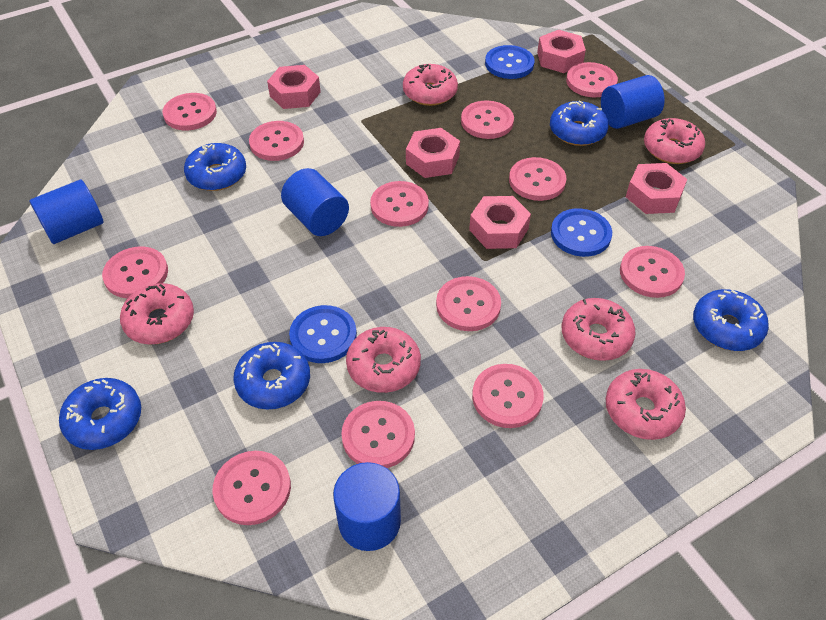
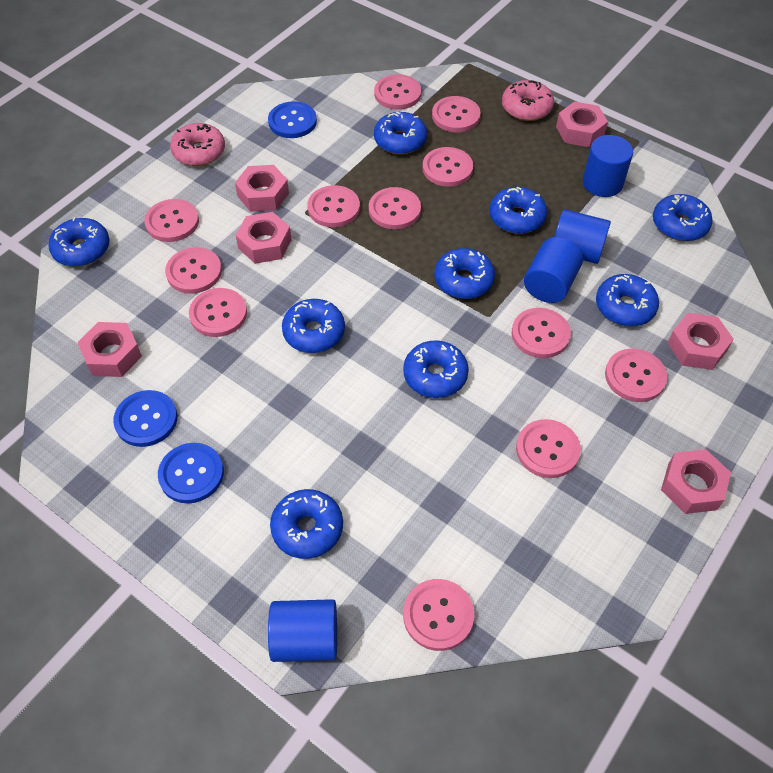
blue donut: [59,378,141,450] [184,143,246,191] [233,342,310,410] [550,101,609,146] [693,289,769,351] = 5 -> [48,217,109,267] [270,489,343,559] [282,299,345,353] [374,112,427,155] [403,341,469,398] [434,248,495,299] [490,187,547,234] [596,274,659,327] [653,194,713,241] = 9
pink donut: [120,283,194,344] [346,327,421,393] [403,64,458,106] [562,298,636,361] [606,369,686,440] [644,118,705,164] = 6 -> [170,123,225,166] [502,80,554,121] = 2
pink nut: [267,65,321,109] [406,128,460,178] [469,196,531,249] [537,30,586,73] [626,163,687,214] = 5 -> [78,322,142,377] [235,165,289,212] [236,212,292,264] [556,102,608,147] [661,449,731,514] [668,313,734,370] = 6

